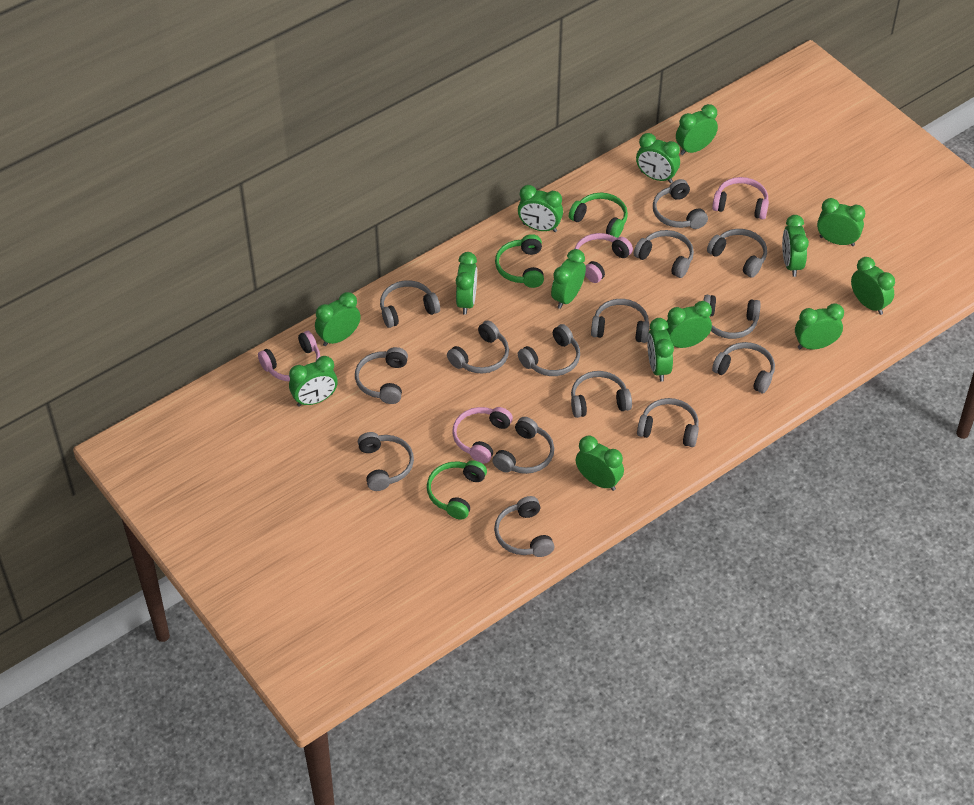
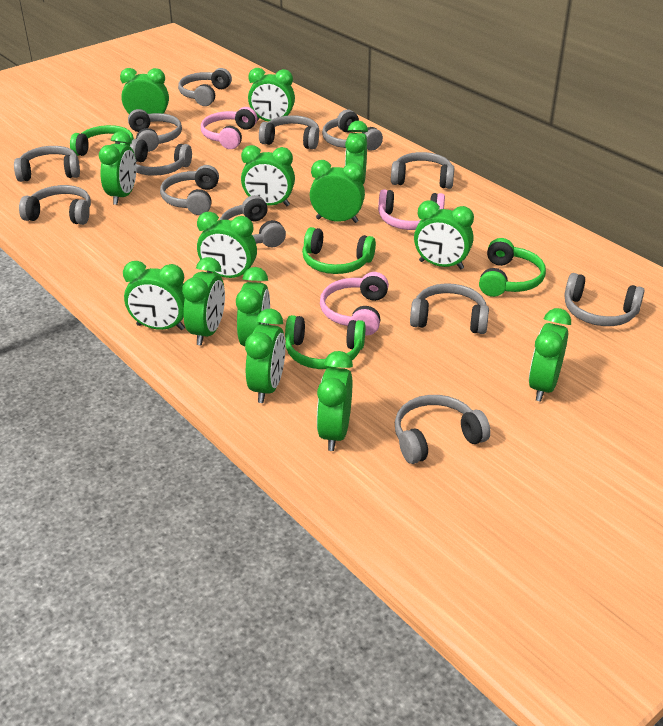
green headphones: [427,460,487,520] [495,234,544,288] [569,193,628,238] = 3 -> [70,125,134,156] [285,315,365,369] [302,227,376,274] [479,238,546,297] = 4
grey headphones: [355,347,408,404] [358,432,414,491] [380,280,440,328] [447,320,509,374] [492,417,554,474] [494,496,554,557] [518,324,580,376] [571,371,632,418] [591,299,650,343] [634,230,694,278] [637,398,699,447] [653,179,708,229] [704,295,761,339] [707,229,767,277] [712,342,775,393] = 15 -> [14,146,80,182] [19,185,91,225] [128,109,182,152] [130,139,192,176] [160,165,219,215] [178,68,232,106] [220,195,286,247] [259,115,319,149] [322,109,383,151] [391,152,454,189] [395,395,491,464] [410,283,489,334] [564,273,645,326] = 13
pink headphones: [258,331,320,381] [452,407,513,463] [574,233,633,283] [712,177,769,219] = 4 -> [201,107,257,149] [320,272,389,336] [378,189,445,230] = 3

